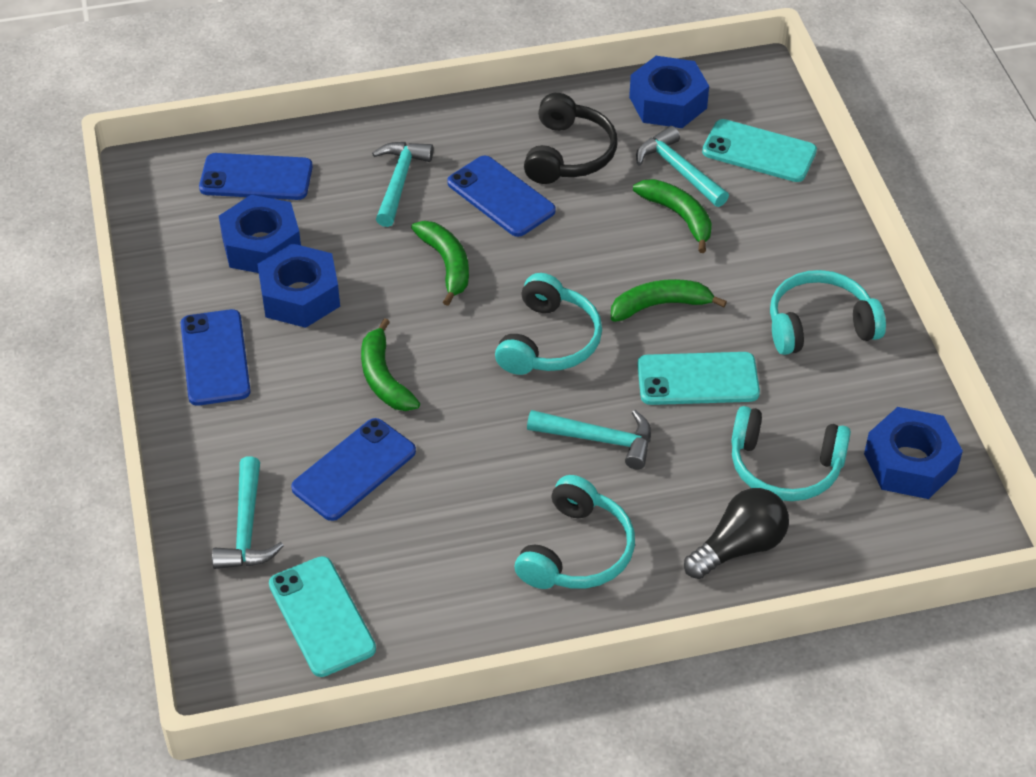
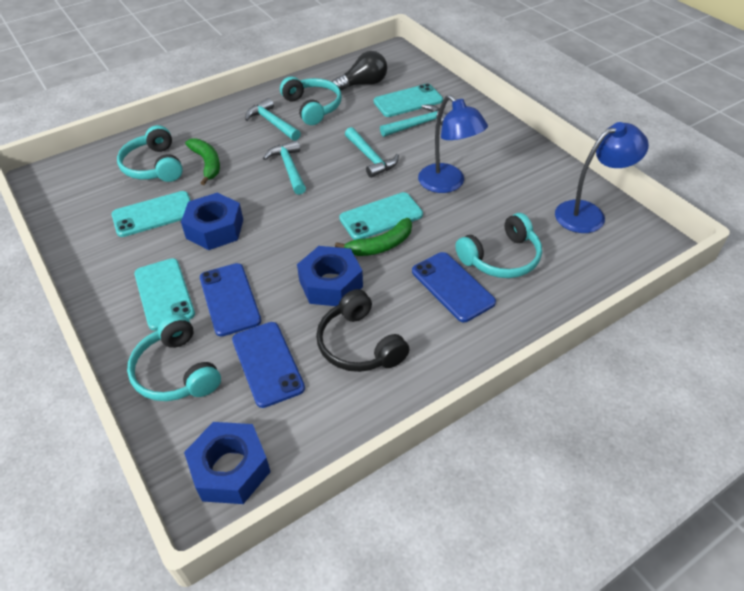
blue lamp: none = 0 -> [418,95,488,193] [555,122,649,233] = 2
blue nut: [219,195,301,273] [257,243,340,328] [629,56,709,128] [864,407,963,499] = 4 -> [181,193,243,250] [184,422,271,504] [297,246,363,306] = 3
blue phone: [181,309,251,406] [199,153,313,200] [291,418,416,521] [447,156,556,237] = 4 -> [200,263,261,337] [232,322,305,408] [412,252,496,322] = 3
green banana: [361,318,420,411] [411,221,469,306] [611,279,727,322] [633,179,712,253] = 4 -> [185,139,220,185] [335,218,412,256] = 2
turquoise phone: [269,556,376,677] [637,352,760,405] [702,119,817,182] = 3 -> [112,191,191,237] [134,258,195,331] [339,192,423,240] [374,84,443,117] = 4

